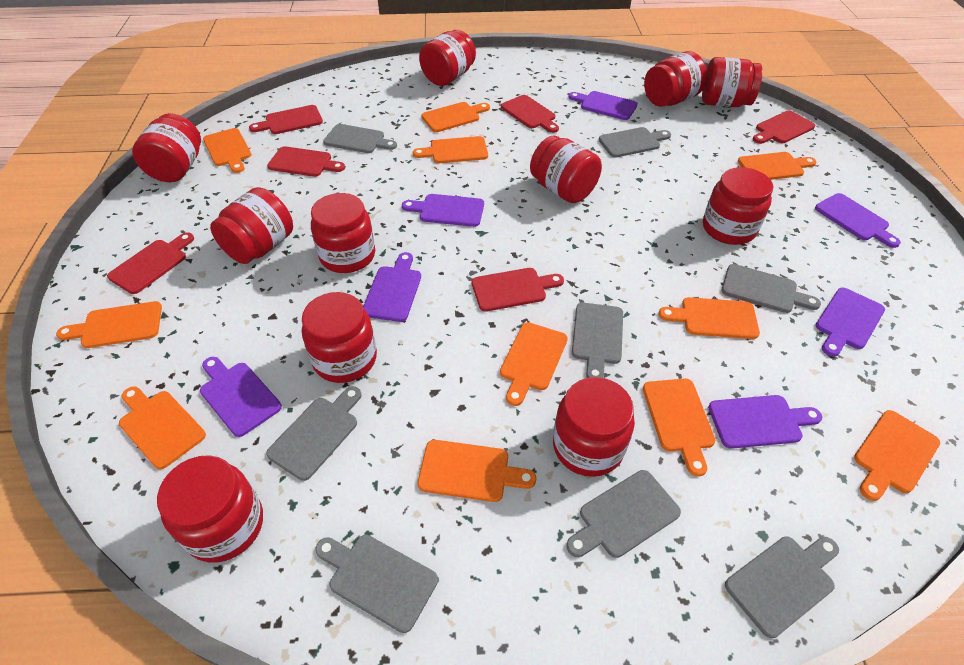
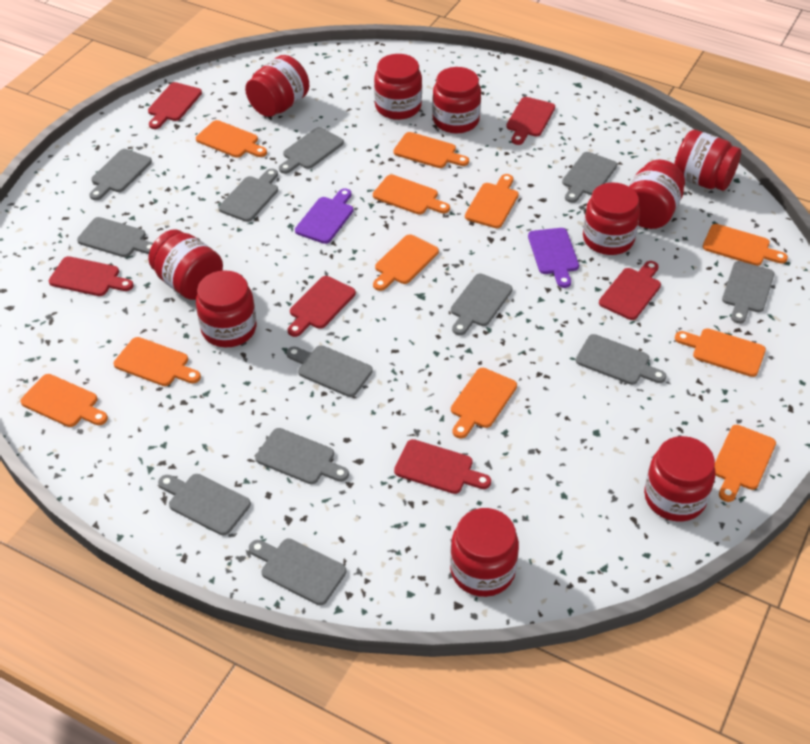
grey cutting board: [266,386,362,481] [315,535,438,633] [323,124,397,153] [566,470,681,558] [572,303,623,378] [599,127,671,158] [722,264,821,313] [725,536,839,638] = 8 -> [77,217,153,257] [89,149,152,200] [158,474,251,536] [219,169,278,222] [249,538,347,605] [255,428,349,484] [279,127,344,174] [286,345,373,397] [451,274,513,335] [562,152,617,203] [576,334,666,385] [722,261,774,324] = 12
purple cutting board: [200,357,282,437] [363,252,421,322] [402,194,484,227] [569,91,638,120] [708,395,822,449] [815,193,901,248] [816,288,885,357] = 7 -> [295,188,353,244] [528,228,579,288] = 2
red jar: [132,113,201,182] [157,455,263,563] [210,187,293,264] [302,292,377,383] [311,193,375,273] [419,30,476,86] [530,136,602,203] [553,377,635,477] [644,51,707,107] [702,57,762,107] [703,167,773,245] = 11 -> [148,229,223,300] [196,270,256,347] [245,55,309,117] [374,54,422,120] [432,67,481,133] [450,508,519,597] [583,182,640,255] [629,160,685,229] [644,436,716,521] [674,130,741,191] = 10

